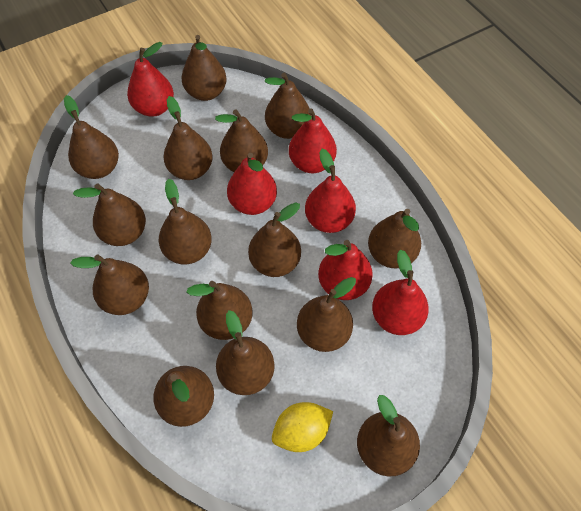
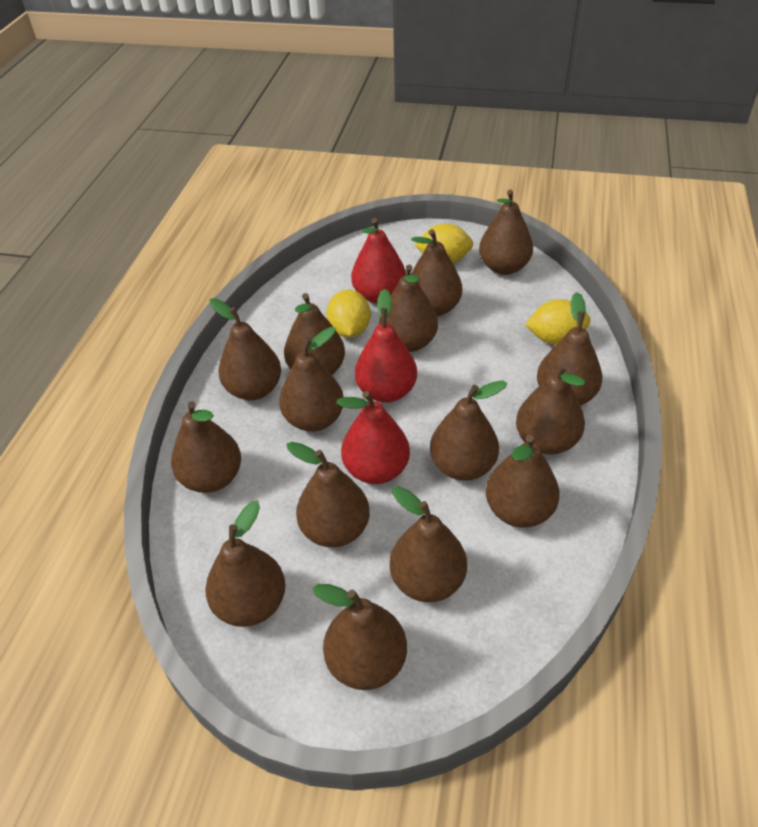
red pear: [127,42,174,117] [227,153,277,215] [289,108,337,173] [305,149,356,233] [318,240,373,300] [372,250,429,335] = 6 -> [336,391,410,484] [351,218,406,304] [355,289,417,403] = 3
yellow lemon: [272,402,333,452] = 1 -> [326,290,371,338] [415,223,473,263] [525,299,591,345] = 3

